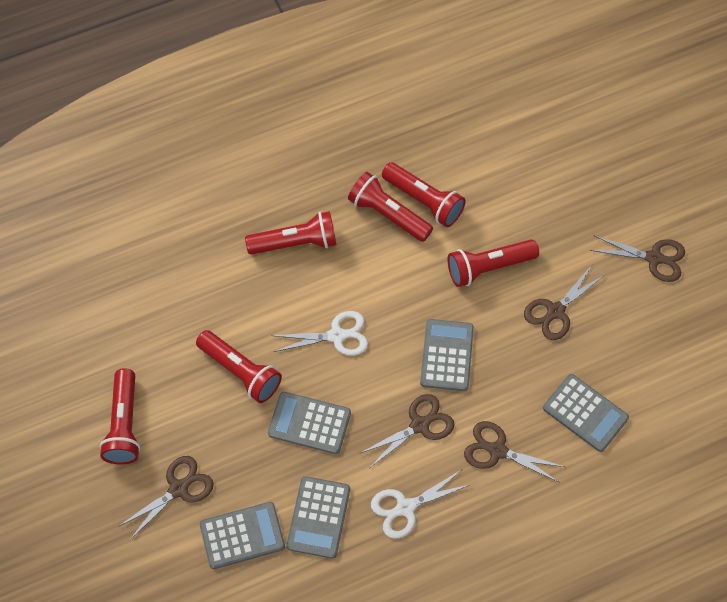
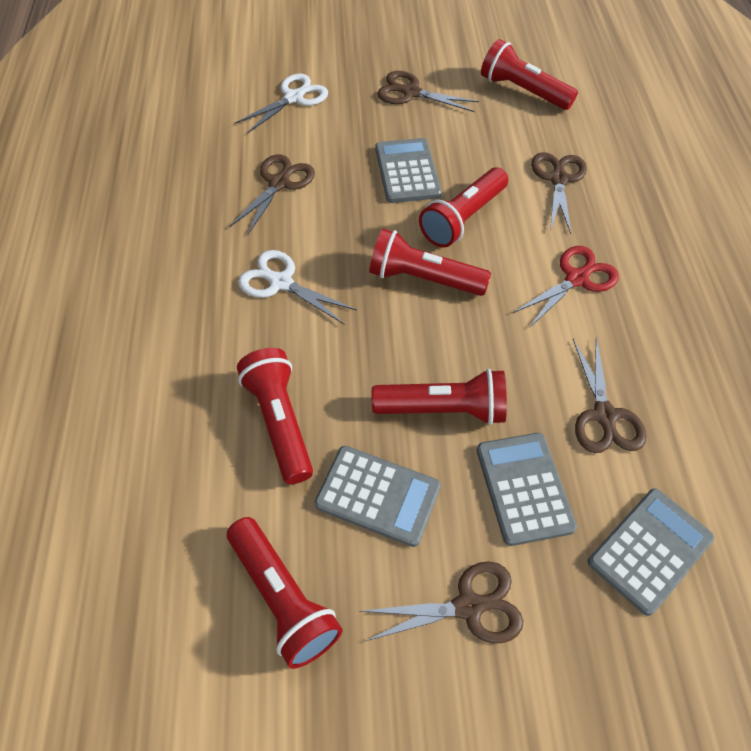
grey calculator: [200,502,285,569] [268,392,351,454] [287,476,350,559] [420,319,474,391] [543,374,629,452] = 5 -> [315,446,441,547] [375,138,442,203] [477,433,577,546] [588,488,714,616] = 4
red scissors: none = 0 -> [513,246,619,328] = 1

